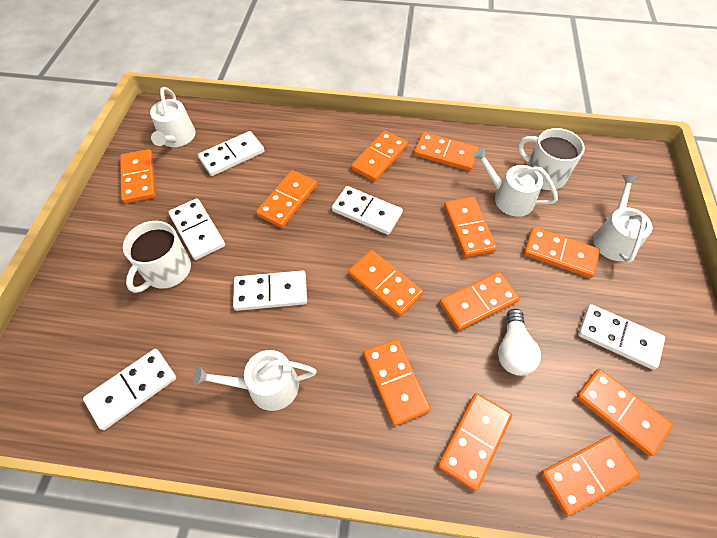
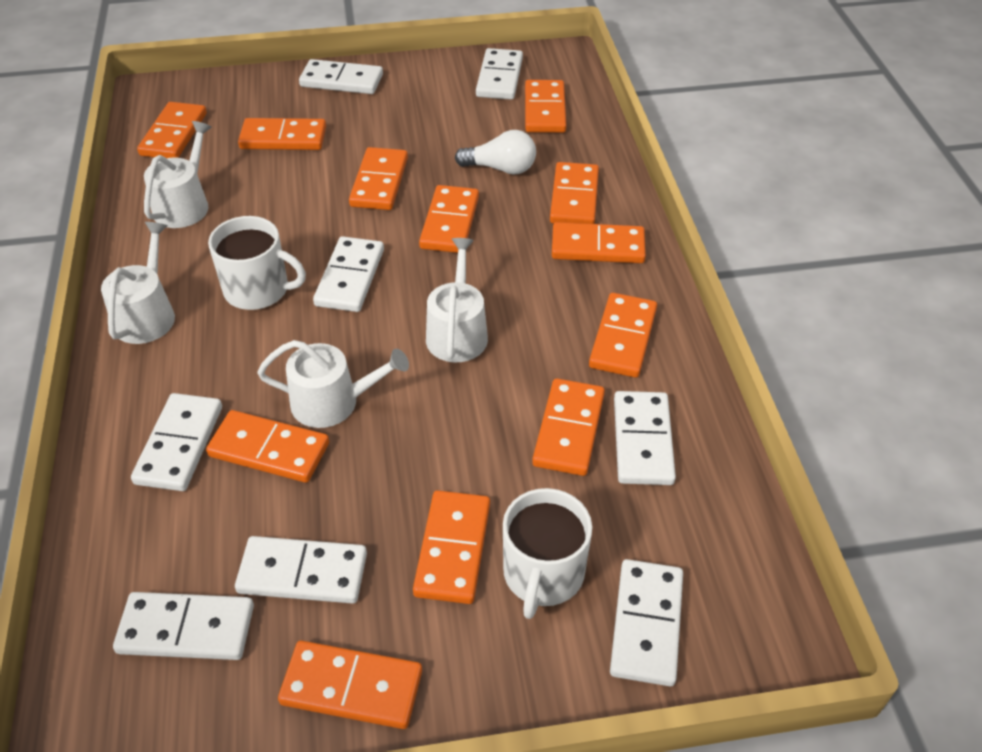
white domino: [83,349,176,430] [168,198,225,260] [198,131,265,176] [233,270,307,311] [332,186,403,235] [578,304,665,370] = 6 -> [113,592,254,660] [131,393,222,491] [235,536,367,604] [299,59,383,94] [313,236,384,312] [476,48,523,100] [610,559,683,686] [614,391,676,485] = 8

